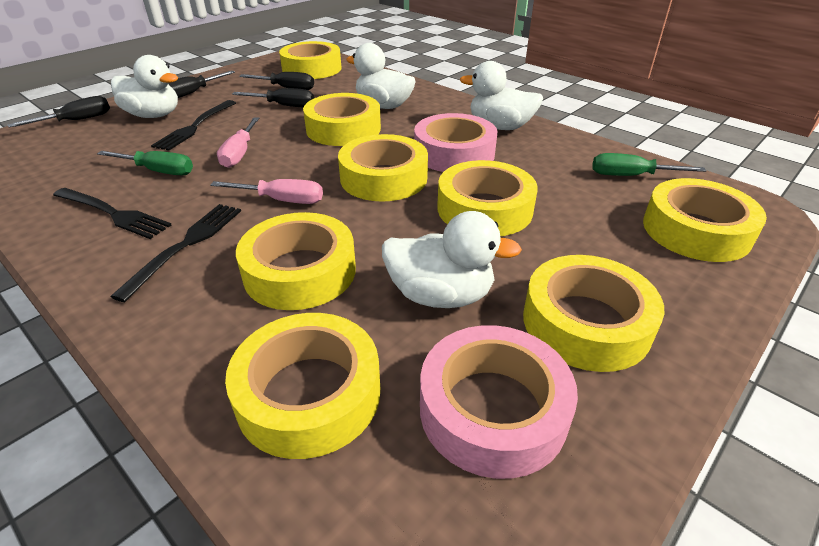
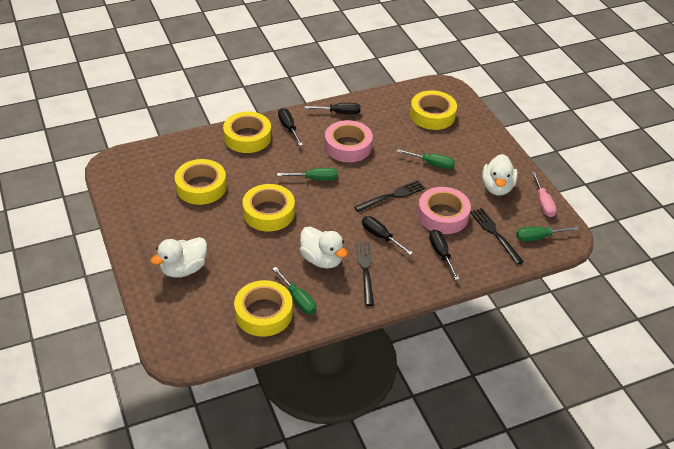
green screwdriver: [97,151,193,176] [593,153,706,176] = 2 -> [272,267,316,314] [277,168,338,181] [397,149,455,169] [516,226,579,241] = 4
pink screwdriver: [210,179,323,204] [217,117,259,168] = 2 -> [532,172,557,217] = 1
white duck: [111,55,178,118] [346,43,416,109] [382,211,522,308] [460,61,543,130] = 4 -> [151,237,207,278] [300,226,347,269] [482,154,518,196] = 3
yellow tape: [225,313,380,459] [236,212,356,310] [279,41,341,79] [303,93,381,146] [338,134,428,202] [437,160,538,236] [523,255,664,372] [643,178,767,262] = 8 -> [175,159,227,205] [223,112,271,153] [234,280,293,337] [242,184,295,231] [410,90,457,130] = 5

